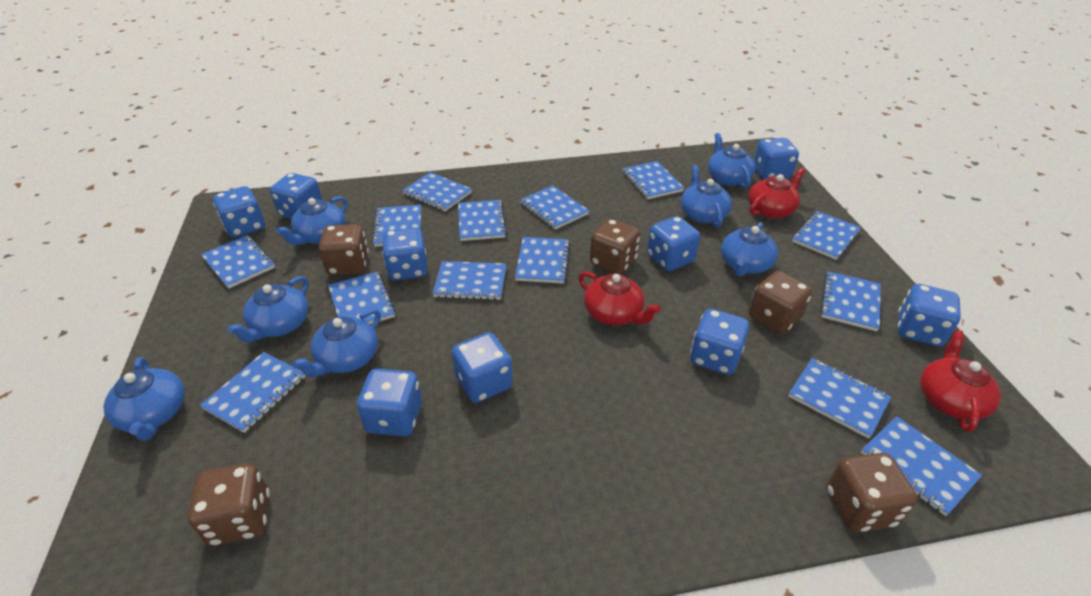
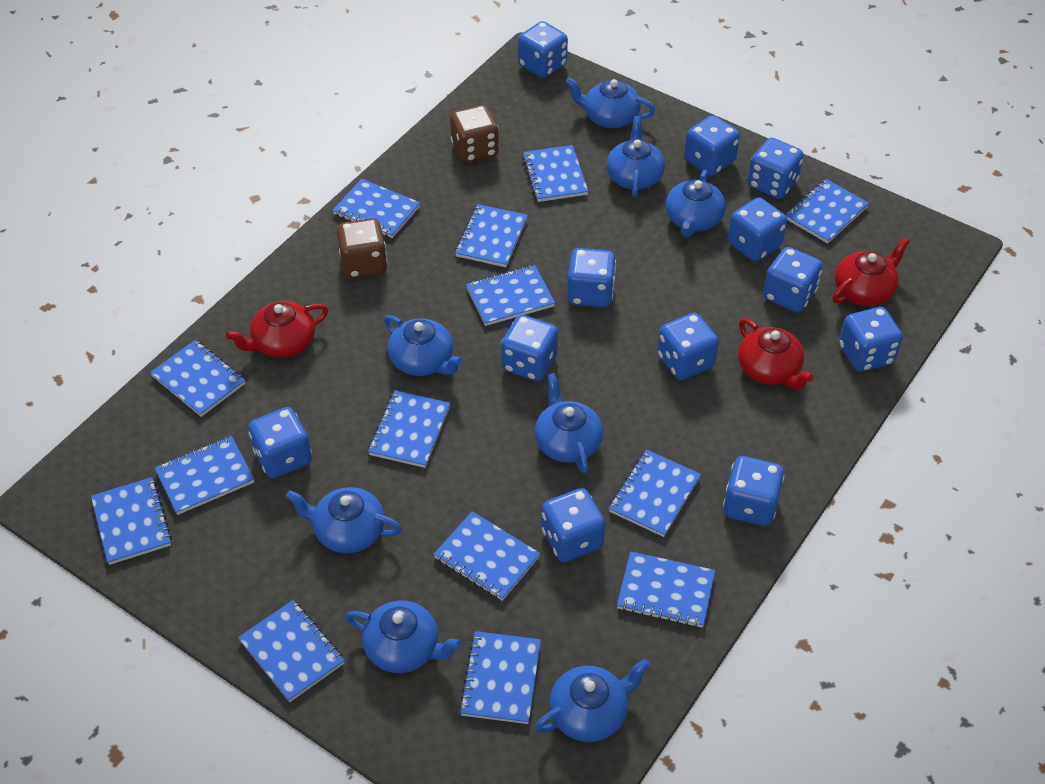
blue dice: [213,186,265,238] [270,173,322,219] [357,369,422,436] [382,227,428,281] [452,332,513,403] [647,216,700,271] [690,309,749,375] [754,138,799,180] [898,284,961,346] = 9 -> [248,407,312,478] [501,315,558,381] [518,21,568,78] [542,488,605,562] [567,248,616,308] [658,313,719,380] [684,115,740,176] [723,456,784,526] [728,197,787,262] [748,138,804,199] [763,247,823,312] [839,307,903,372] = 12
blue teapot: [103,357,185,441] [227,276,308,342] [276,196,348,245] [292,309,381,377] [681,165,732,227] [708,133,756,188] [721,222,778,276] = 7 -> [286,487,402,553] [346,601,462,673] [384,315,463,376] [535,373,603,474] [535,659,650,742] [566,78,655,128] [606,116,665,197] [665,170,726,237] = 8
brown dice: [188,463,270,546] [319,224,369,275] [590,219,640,274] [749,271,812,334] [826,453,918,532] = 5 -> [337,218,388,278] [450,105,499,163] = 2

